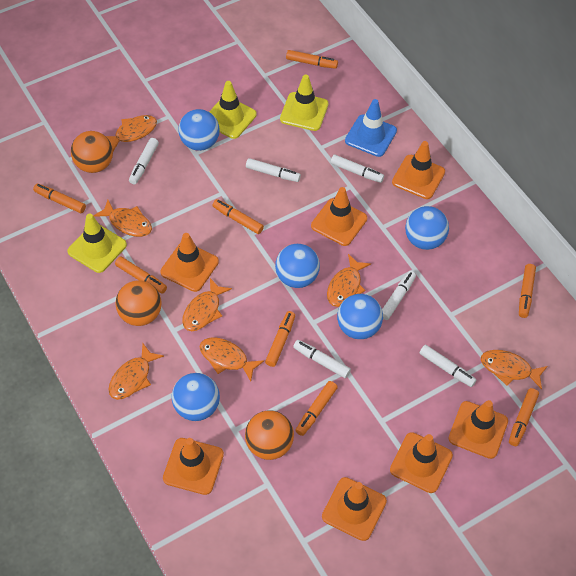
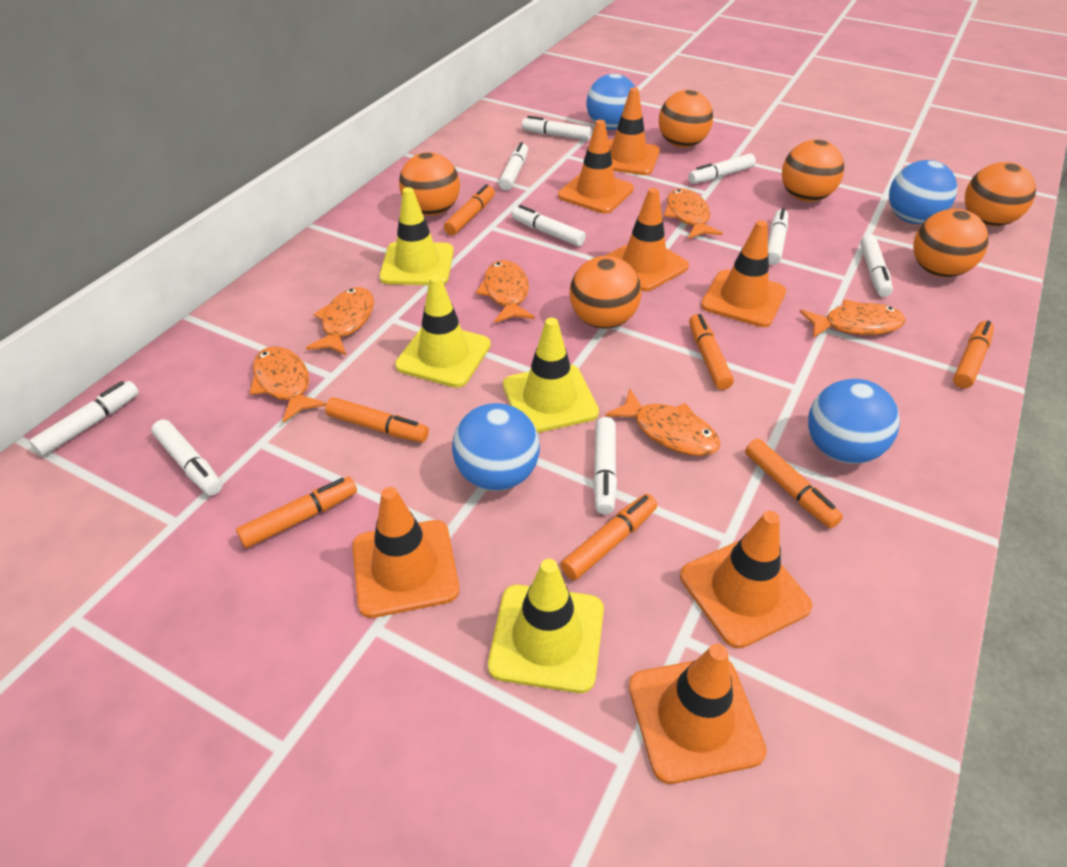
blue ball: [172,373,220,421] [178,109,220,151] [275,244,320,288] [337,294,383,339] [405,206,449,250] = 5 -> [452,403,540,491] [587,74,635,130] [808,379,900,464] [889,160,957,224] = 4
blue traffic cone: [345,99,397,157] = 1 -> none = 0
orange ball: [71,131,113,173] [116,280,162,326] [245,410,294,460] = 3 -> [399,152,460,216] [570,256,641,329] [659,90,713,148] [782,139,844,202] [913,209,988,277] [965,162,1036,226] = 6
orange fish: [93,200,152,237] [106,115,157,151] [109,344,164,400] [182,278,232,331] [199,338,264,381] [327,254,371,307] [481,350,548,389] = 7 -> [249,346,326,423] [306,287,374,355] [476,260,535,323] [605,389,721,456] [664,188,723,239] [800,299,906,338] = 6
orange marker: [33,184,86,213] [115,257,167,294] [213,199,264,234] [265,311,295,367] [286,50,338,69] [295,381,338,436] [509,388,539,446] [519,264,536,318] = 8 -> [236,477,357,548] [325,397,429,443] [444,184,495,235] [560,494,657,580] [689,314,734,390] [745,439,843,528] [953,321,994,389] = 7
white marker: [129,138,159,185] [246,158,301,182] [293,340,351,378] [330,155,384,183] [382,271,416,320] [420,345,477,387] = 6 -> [29,381,139,456] [151,419,222,495] [499,142,528,190] [512,205,586,246] [522,116,591,140] [593,417,617,515] [688,153,756,184] [768,208,788,265] [860,235,893,297] = 9
yellow traffic cone: [67,213,127,273] [209,81,257,139] [280,75,329,131] = 3 -> [379,187,454,285] [395,275,491,388] [488,559,604,693] [503,318,599,433] = 4

